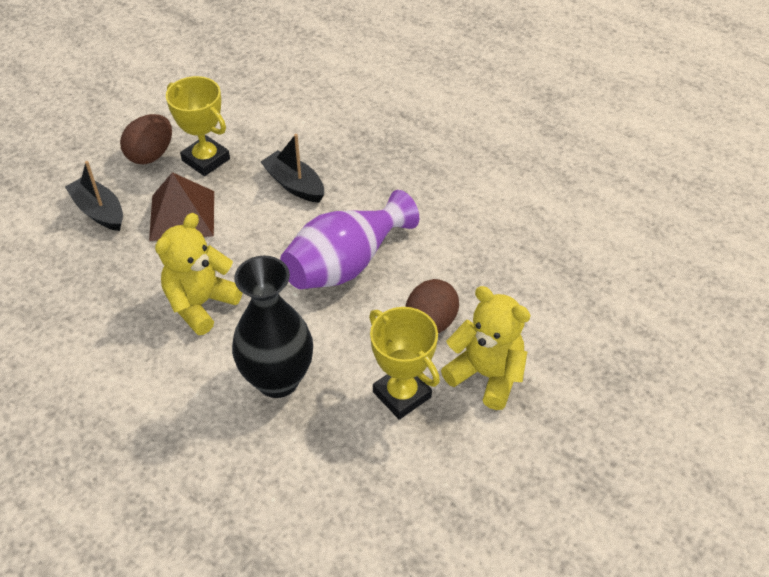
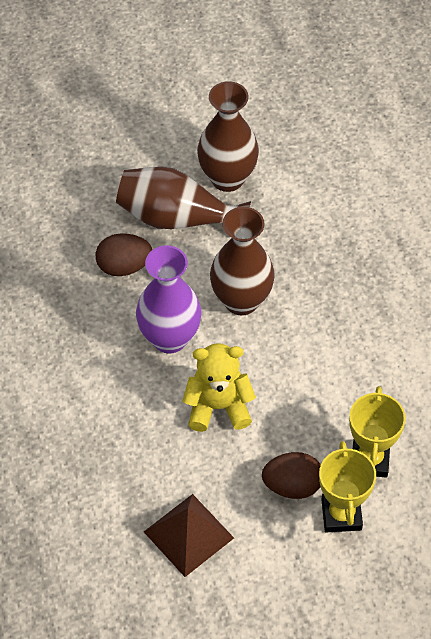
black boat: [65,161,123,231] [261,134,324,202] = 2 -> none = 0
black vase: [232,256,313,398] = 1 -> none = 0
brown vase: none = 0 -> [116,166,251,229] [197,81,259,192] [210,207,275,315] = 3
yellow teddy bear: [155,213,243,335] [441,286,531,410] = 2 -> [183,343,256,432] = 1

